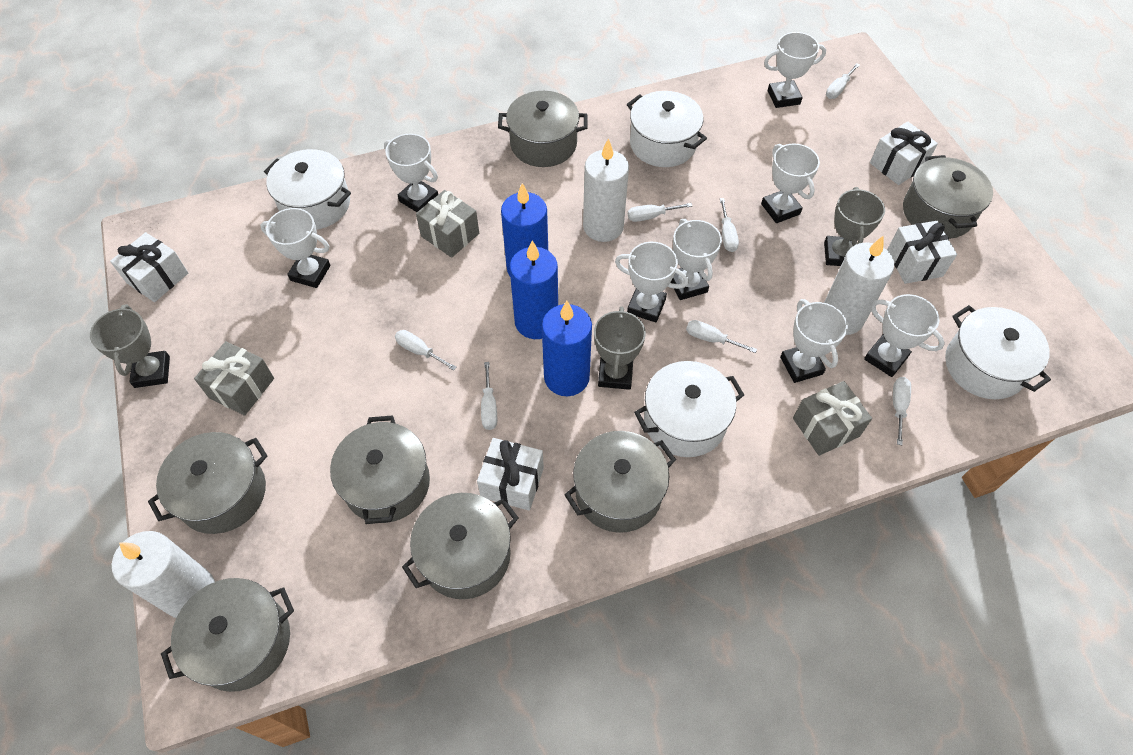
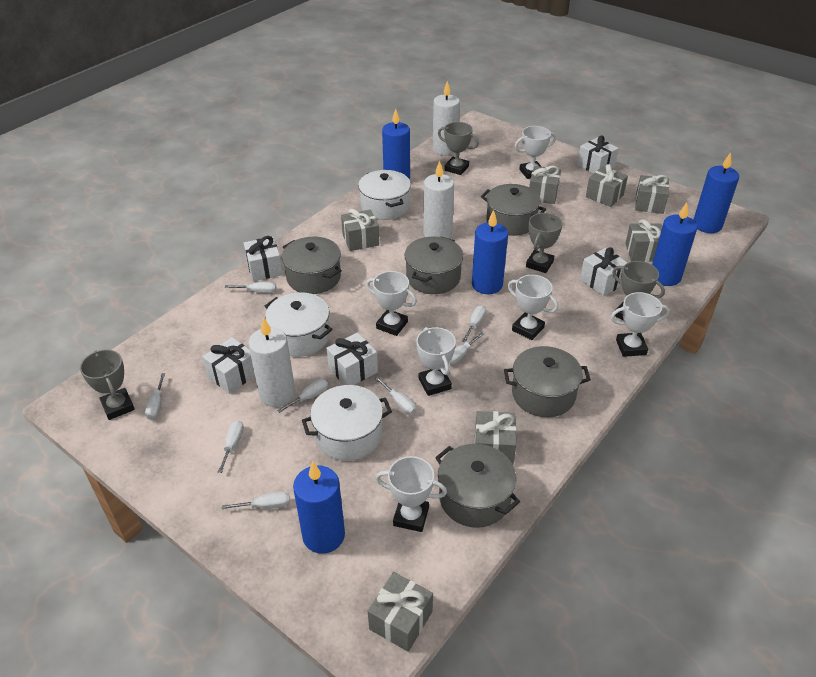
blue candle: [501,183,548,276] [510,240,558,339] [542,301,592,396] = 3 -> [293,462,345,554] [382,109,410,180] [472,210,508,294] [652,202,697,286] [693,152,739,233] = 5
grey gift: [194,341,274,416] [416,190,479,258] [793,381,872,456] = 3 -> [341,209,379,251] [368,572,433,652] [474,411,516,464] [529,166,561,204] [586,164,628,207] [625,219,662,262] [635,175,669,214] = 7
grey pot: [148,432,267,534] [161,578,294,692] [330,415,430,524] [402,493,518,599] [498,91,588,167] [564,431,676,533] [903,155,993,239] = 7 -> [282,237,342,294] [404,236,463,294] [435,444,520,528] [481,184,546,236] [504,346,591,417] = 5
grey trophy: [90,304,170,388] [594,306,646,390] [824,187,885,266] = 3 -> [80,350,135,420] [438,122,479,175] [526,213,562,273] [612,261,665,321] = 4
white gift: [110,232,188,302] [477,438,544,511] [870,121,938,185] [887,221,957,284] = 4 -> [202,337,255,394] [244,236,283,281] [327,333,378,385] [577,135,619,174] [580,247,628,296] = 5
white pot: [264,149,351,230] [627,91,707,167] [634,361,744,457] [945,305,1051,399] = 4 -> [265,292,333,357] [302,385,392,461] [358,170,411,220] = 3
white screwdriver: [395,330,457,371] [481,362,497,430] [628,203,692,222] [686,320,757,353] [720,198,739,252] [826,63,860,99] [893,377,911,445] = 7 -> [145,373,165,420] [218,420,244,473] [222,492,290,509] [225,282,276,293] [277,379,328,413] [375,377,416,414] [448,332,484,365] [462,305,486,342] = 8
white trophy: [260,208,330,288] [384,134,438,212] [615,242,689,322] [671,218,722,300] [761,143,820,223] [764,32,826,108] [780,299,848,383] [864,294,945,377] = 8 -> [366,271,417,336] [376,456,447,532] [416,327,456,396] [508,275,558,340] [514,126,556,179] [611,292,669,357] = 6

